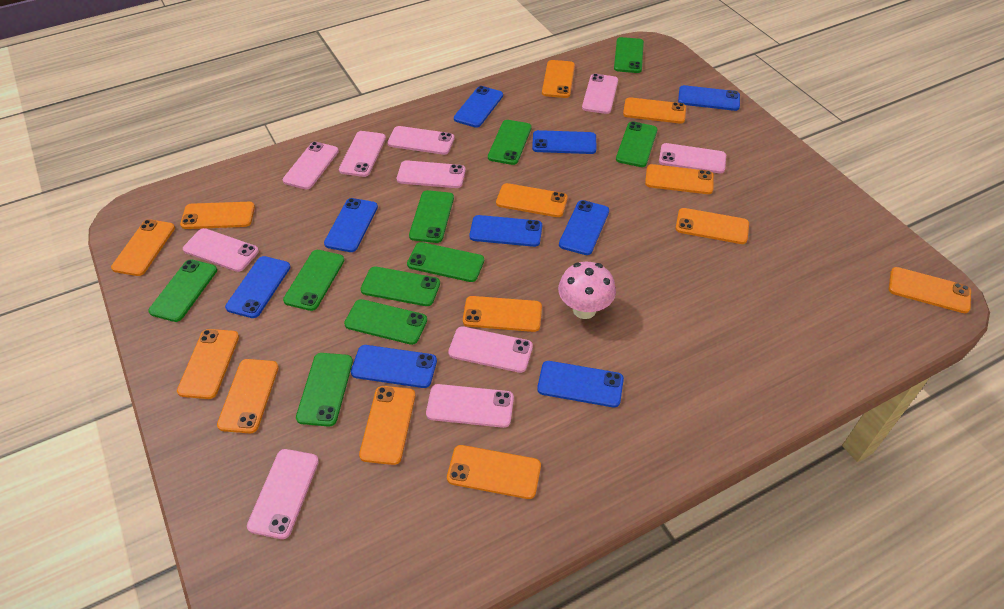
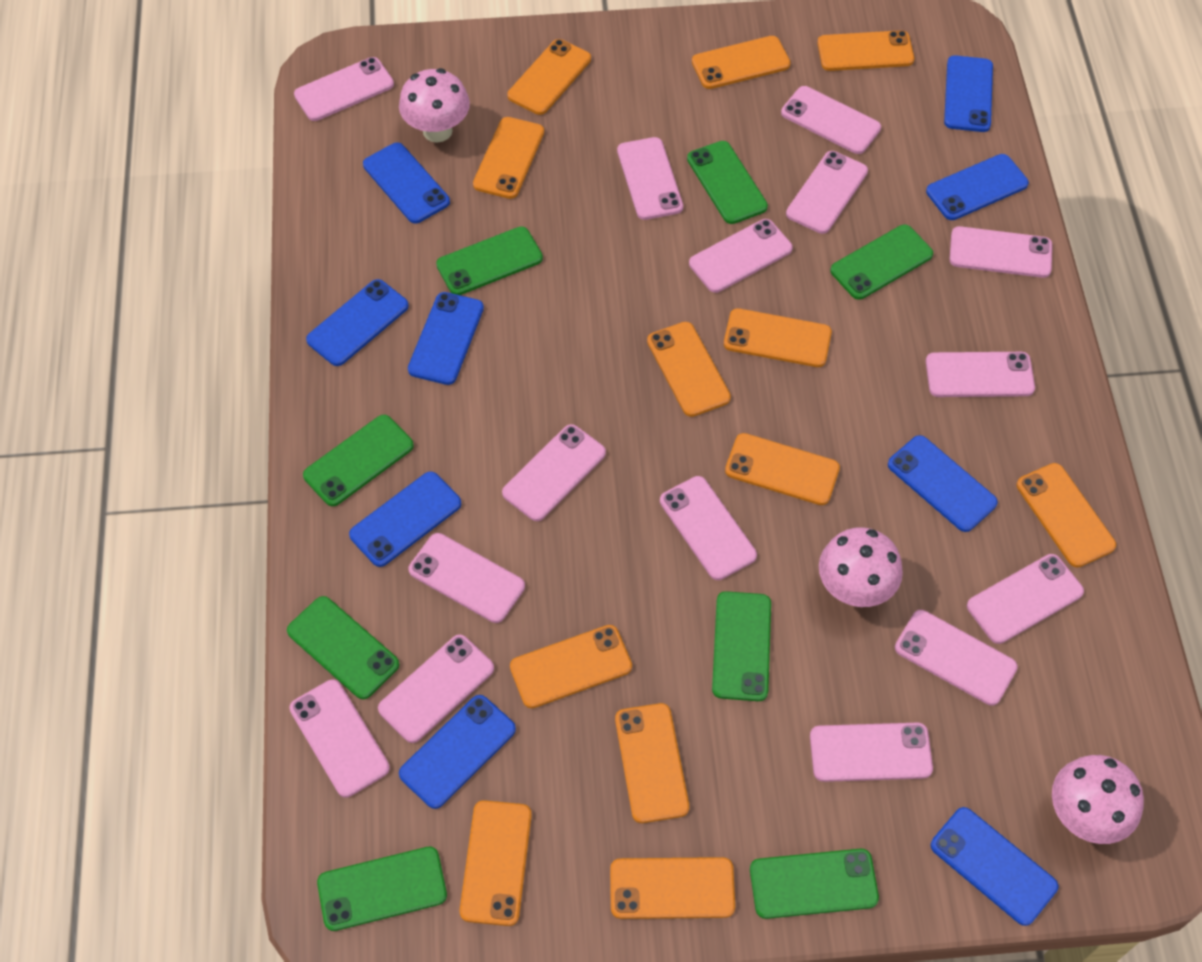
green phone: [148,259,217,322] [283,250,345,311] [296,353,353,427] [344,299,427,345] [361,266,440,306] [407,242,484,282] [409,190,454,243] [488,120,531,165] [614,37,644,73] [616,121,657,167] = 10 -> [287,596,399,699] [303,415,414,506] [317,847,447,931] [436,227,543,295] [687,141,768,224] [712,591,771,701] [750,849,879,919] [830,225,933,300] = 8
orange phone: [111,219,175,276] [177,329,239,399] [180,202,255,229] [217,359,279,433] [359,386,415,465] [447,445,541,499] [463,296,542,332] [496,183,568,217] [542,60,575,98] [623,97,686,124] [645,164,714,194] [676,208,749,244] [889,267,971,313] = 13 -> [460,800,532,926] [473,117,544,199] [507,39,591,115] [510,625,632,708] [610,857,735,919] [615,703,689,823] [647,322,731,417] [692,36,791,89] [724,308,832,367] [725,433,840,505] [817,30,914,71] [1017,463,1116,567] = 12
pink mushroom: [558,262,616,319] = 1 -> [399,68,470,143] [819,527,903,607] [1052,755,1144,844] = 3
pink phone: [183,228,259,272] [247,449,319,539] [283,142,339,190] [339,131,386,177] [387,126,454,155] [397,160,466,188] [426,384,514,428] [448,326,533,373] [582,74,618,114] [659,143,726,173] = 10 -> [289,679,390,797] [294,57,394,121] [378,634,494,743] [409,533,525,623] [502,424,606,521] [617,137,683,220] [660,476,757,580] [689,219,793,293] [781,86,881,154] [786,151,868,234] [810,723,933,782] [895,610,1018,706] [926,352,1035,397] [950,226,1052,278] [967,554,1084,644] = 15

